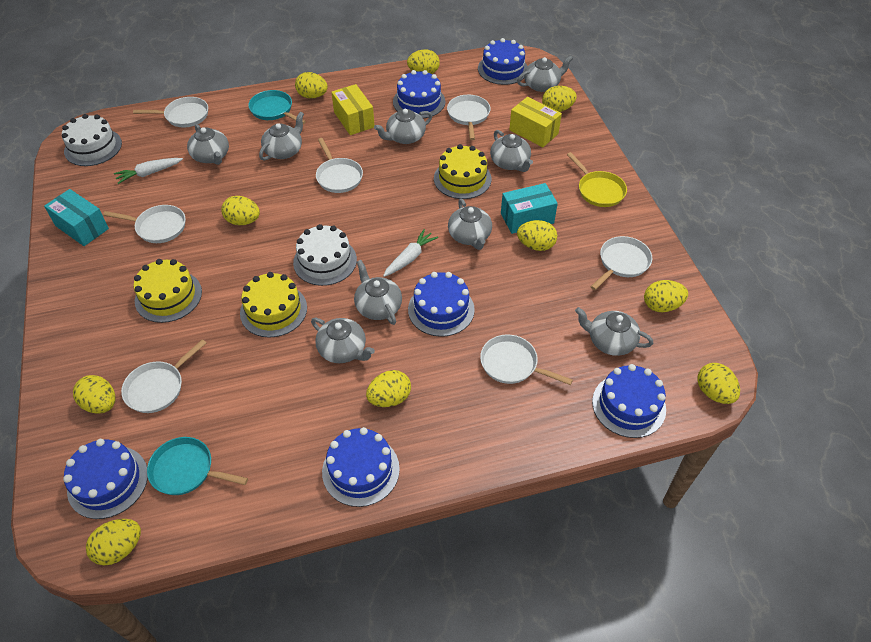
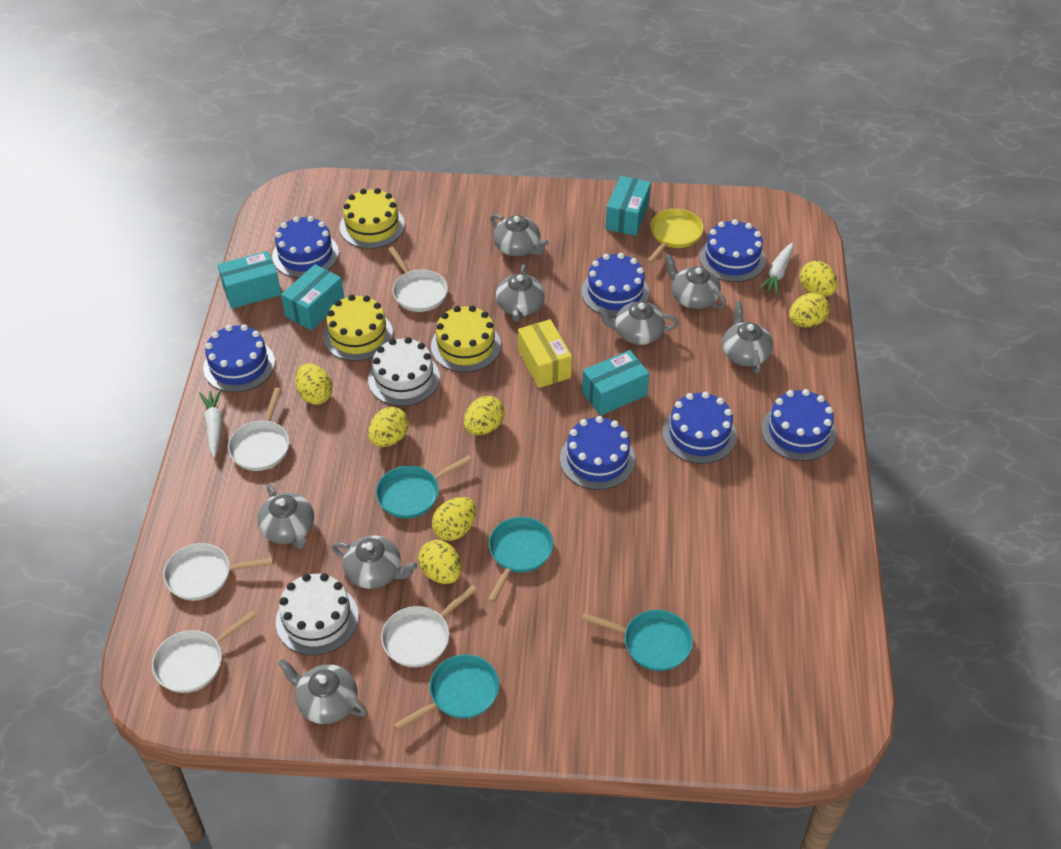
blue cake: [63,439,148,519] [322,427,400,507] [393,70,446,118] [408,272,475,337] [478,38,527,85] [592,364,666,438] = 6 -> [203,324,275,392] [272,216,339,278] [560,416,635,490] [581,253,649,317] [662,392,737,464] [699,219,766,282] [761,389,836,461] = 7
grey teapot: [187,124,229,165] [259,112,304,161] [311,318,375,363] [354,260,402,325] [374,109,432,144] [448,199,492,250] [490,130,533,172] [517,55,573,92] [575,307,653,356] = 9 -> [257,484,314,549] [278,659,367,724] [331,535,418,589] [490,214,549,256] [496,264,545,322] [597,301,679,345] [664,254,726,309] [722,301,773,374] = 8
turquoise box: [44,189,109,246] [501,183,558,234] = 2 -> [218,251,281,309] [281,264,344,331] [582,350,649,416] [605,176,651,236] = 4
turquoise pan: [147,437,248,495] [248,90,306,124] = 2 -> [376,455,472,519] [394,654,499,731] [488,517,553,603] [581,610,693,671] = 4
white pan: [103,205,186,243] [121,339,206,413] [133,97,208,128] [316,138,363,193] [447,95,491,140] [480,334,573,385] [591,236,652,290] = 7 -> [152,611,256,693] [163,543,273,601] [228,387,289,471] [381,585,477,667] [388,247,448,312] = 5
yellow box: [331,84,375,135] [509,97,562,147] = 2 -> [518,319,572,388] = 1
yellow egg: [73,375,116,414] [86,519,141,565] [221,196,260,225] [295,72,328,99] [366,370,411,407] [407,49,440,74] [517,220,557,251] [542,86,577,112] [644,280,688,312] [697,363,740,404] = 10 -> [295,363,333,405] [368,407,409,447] [418,540,462,584] [432,497,476,541] [464,396,505,435] [789,293,829,327] [800,261,838,297] = 7

